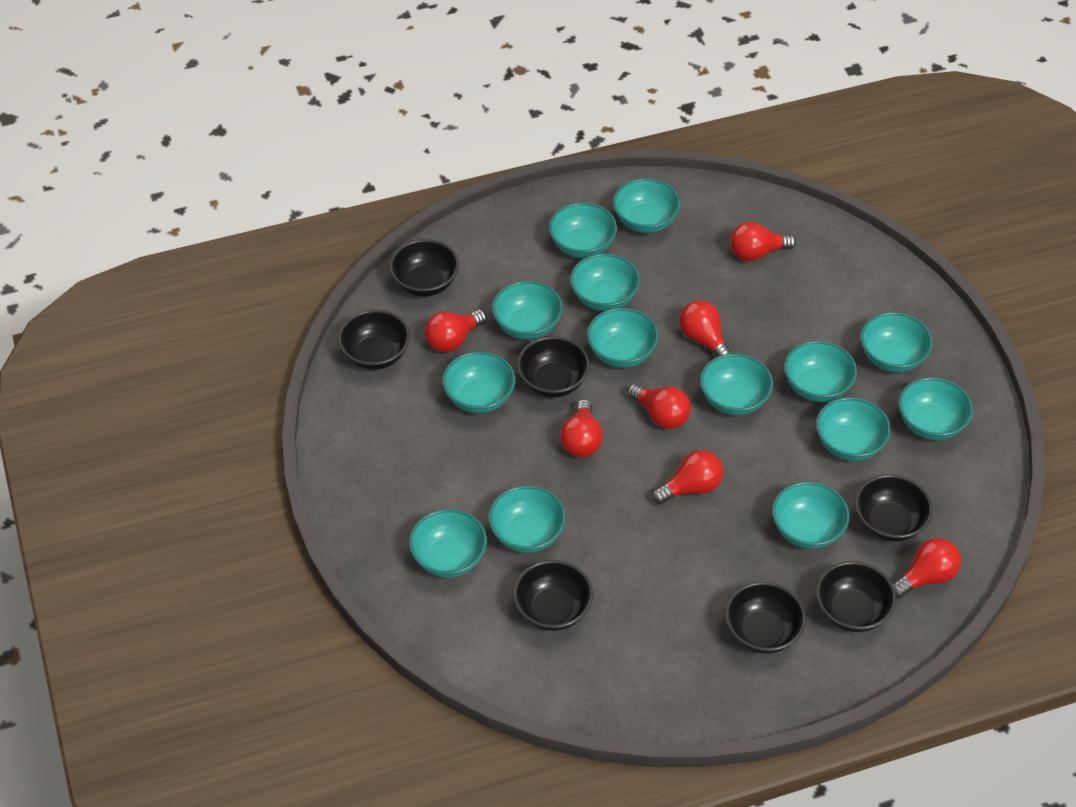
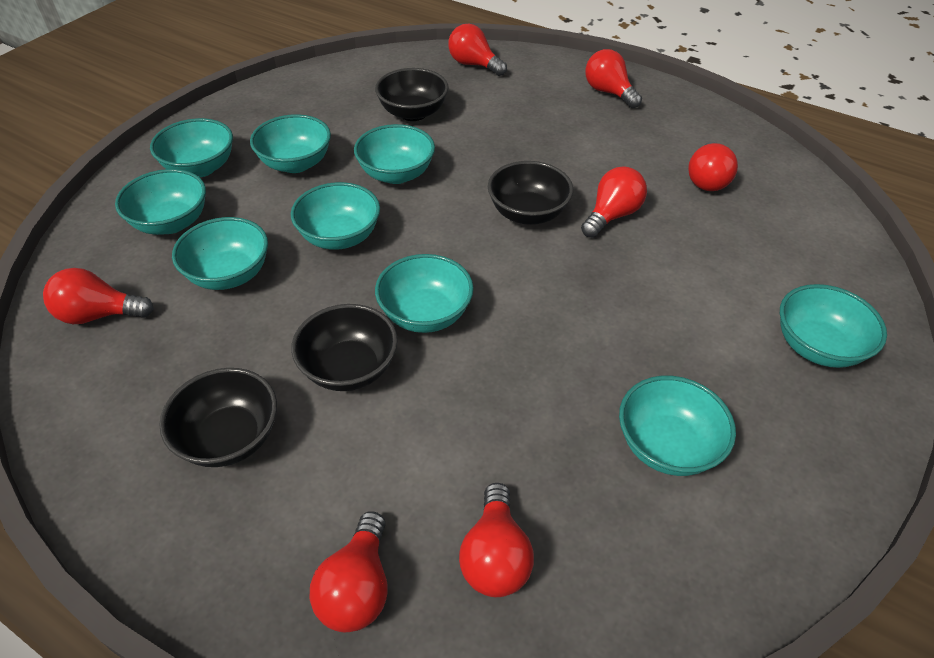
black bowl: [338,310,410,370] [389,239,459,296] [513,560,593,631] [517,336,590,397] [725,582,806,654] [816,561,896,632] [855,474,933,541] = 7 -> [159,368,277,467] [291,304,398,391] [375,68,449,121] [488,161,573,225] = 4
turquoise bowl: [409,509,487,578] [443,351,516,413] [489,485,566,553] [492,281,563,340] [549,202,617,258] [570,253,640,311] [587,308,659,368] [613,178,681,233] [700,353,773,415] [772,482,850,549] [784,341,857,402] [816,397,891,461] [860,312,933,372] [898,377,973,440] = 14 -> [115,169,206,235] [150,118,233,177] [172,217,268,290] [250,114,331,173] [291,182,380,250] [354,124,435,184] [375,254,474,333] [619,376,736,476] [780,284,887,368] = 9

